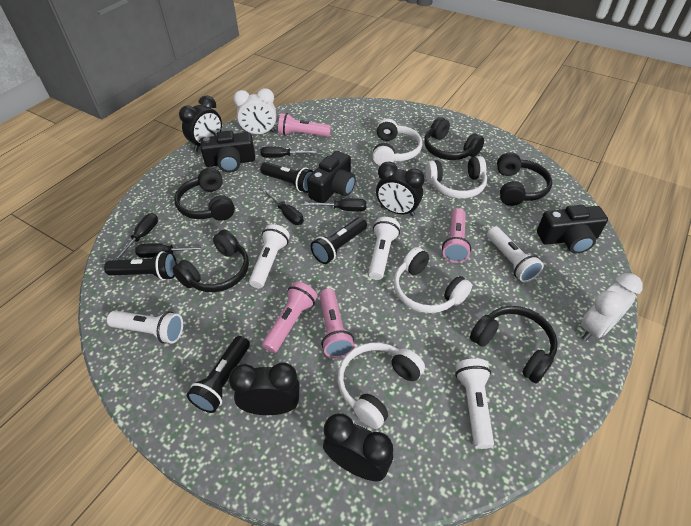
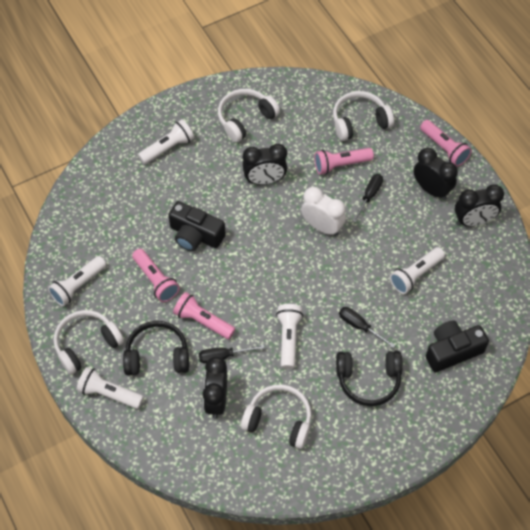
black camera: [200,130,255,172] [307,151,356,203] [537,205,608,254] = 3 -> [169,201,226,251] [426,320,489,372] = 2
black flashlight: [104,251,177,280] [187,336,250,413] [260,162,314,193] [310,217,367,264] = 4 -> none = 0
black headphones: [172,230,249,292] [174,168,235,221] [424,117,484,160] [470,306,558,384] [497,152,552,206] = 5 -> [123,321,189,376] [336,351,403,406] = 2
black screwdriver: [114,213,158,260] [135,243,205,258] [261,147,317,158] [263,189,304,225] [304,198,367,211] = 5 -> [199,345,265,364] [339,307,395,348] [352,174,383,223] = 3
white clock: [233,88,276,134] [581,273,643,341] = 2 -> [301,187,346,236] = 1

